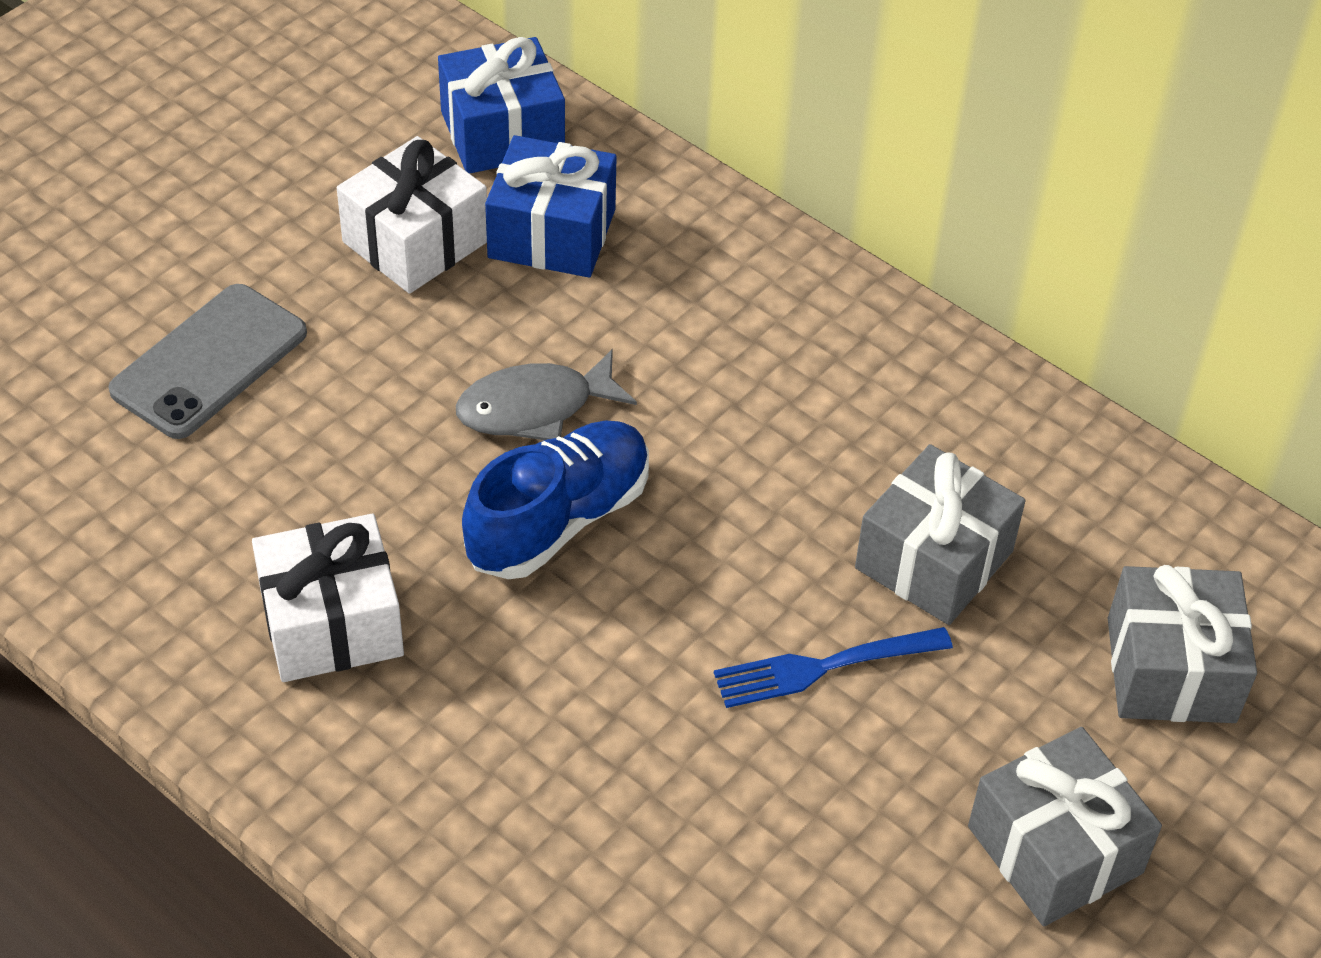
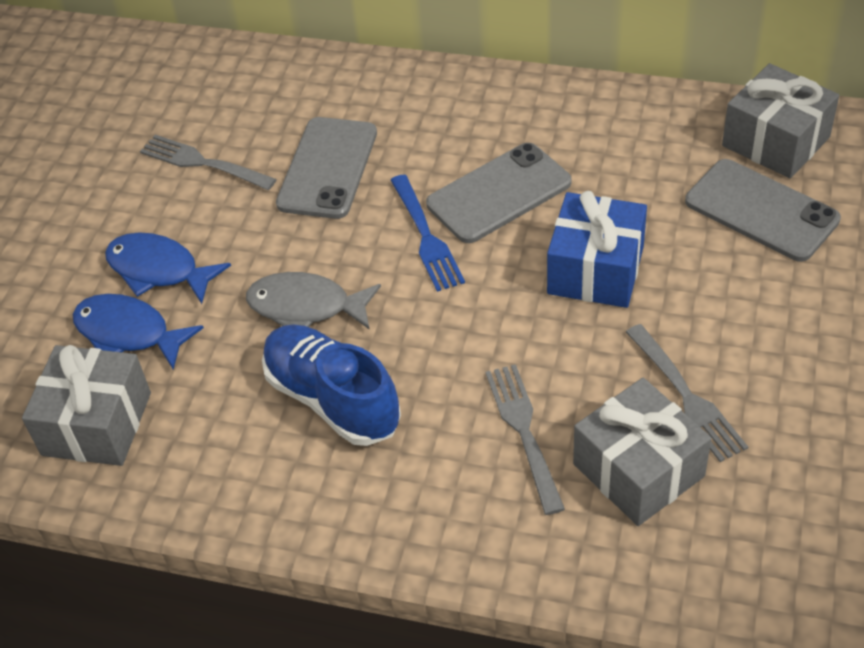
blue fish: none = 0 -> [73,294,204,370] [105,232,231,304] = 2
blue gift: [438,37,565,174] [485,135,617,277] = 2 -> [547,191,647,308] = 1
grey fork: none = 0 -> [140,135,277,190] [486,364,565,515] [626,324,748,462] = 3
grey phone: [108,284,307,439] = 1 -> [276,117,377,219] [426,143,572,243] [685,159,841,262] = 3
white gift: [252,514,404,682] [337,136,487,294] = 2 -> none = 0

